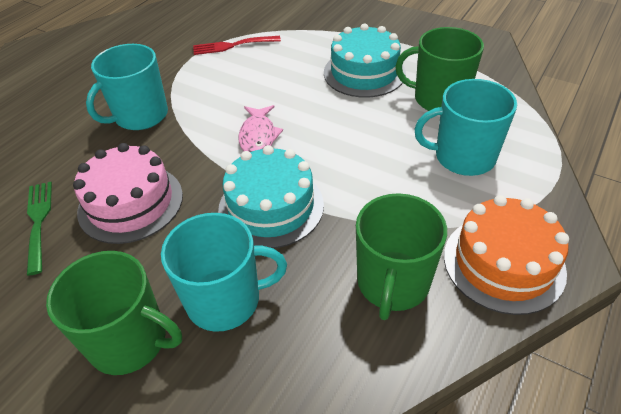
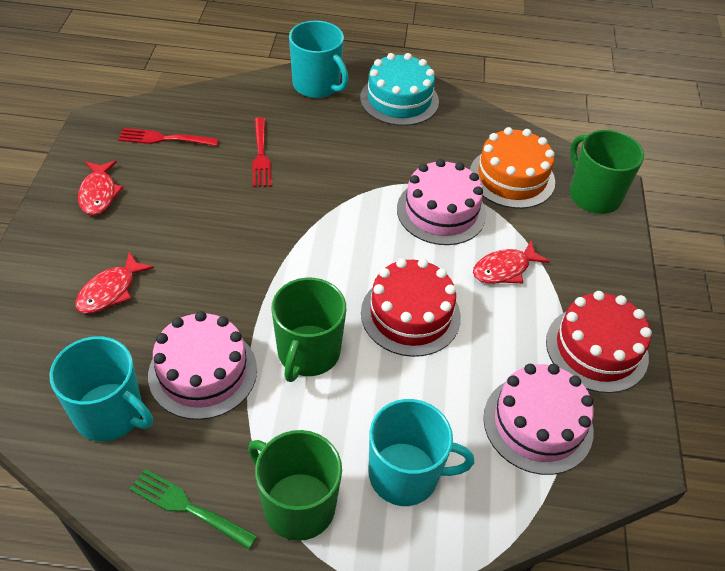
pink cake: [73,143,183,244] = 1 -> [148,311,257,420] [397,159,486,245] [483,364,594,475] = 3
pink fish: [239,105,283,152] = 1 -> none = 0
red cake: none = 0 -> [361,258,461,357] [546,291,652,393] = 2
red fish: none = 0 -> [75,252,154,314] [78,161,124,215] [473,241,550,284] = 3
red fork: [193,36,281,55] = 1 -> [118,128,219,146] [252,117,272,187] = 2
turquoise cake: [218,145,324,248] [324,24,406,98] = 2 -> [360,53,439,126] = 1

